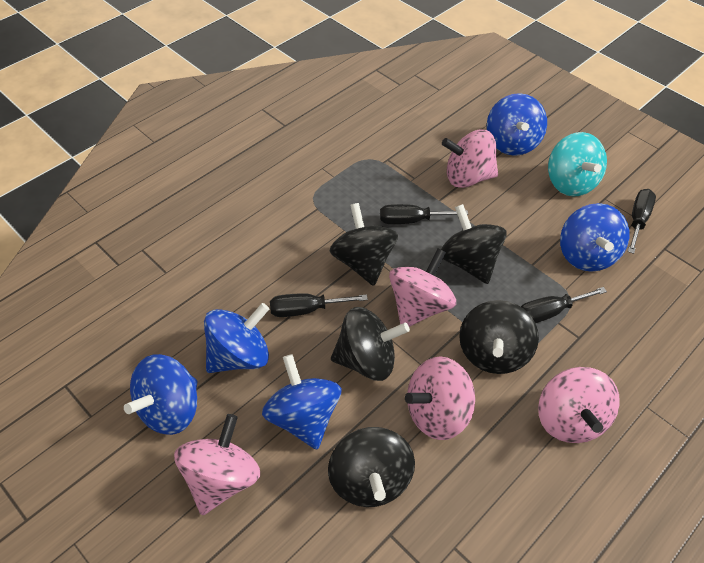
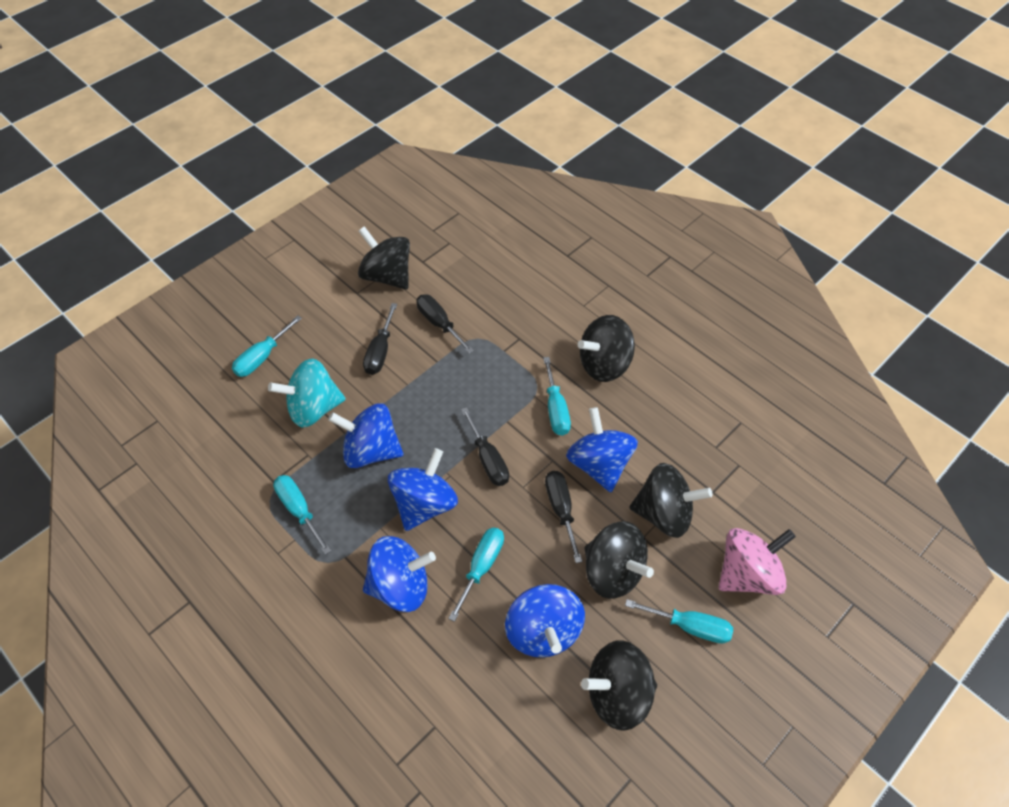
pink spinning top: [174,414,260,515] [389,249,456,327] [405,356,475,440] [442,130,498,188] [538,367,620,443] = 5 -> [719,528,796,595] = 1
turquoise screwdriver: none = 0 -> [232,315,302,377] [273,475,331,555] [448,527,504,622] [543,357,571,436] [625,599,733,644] = 5

